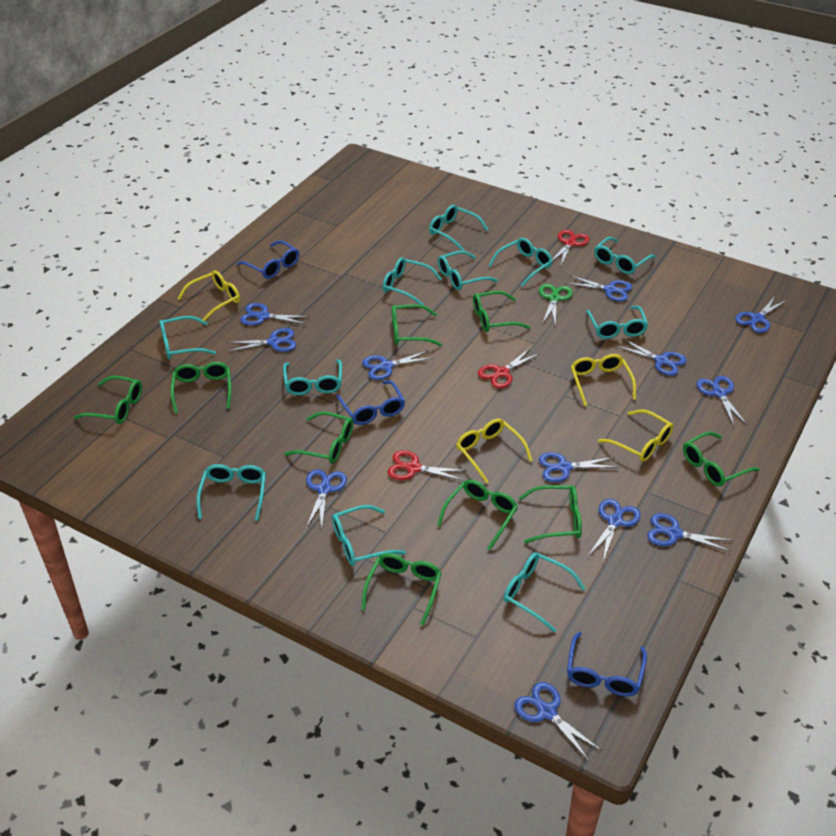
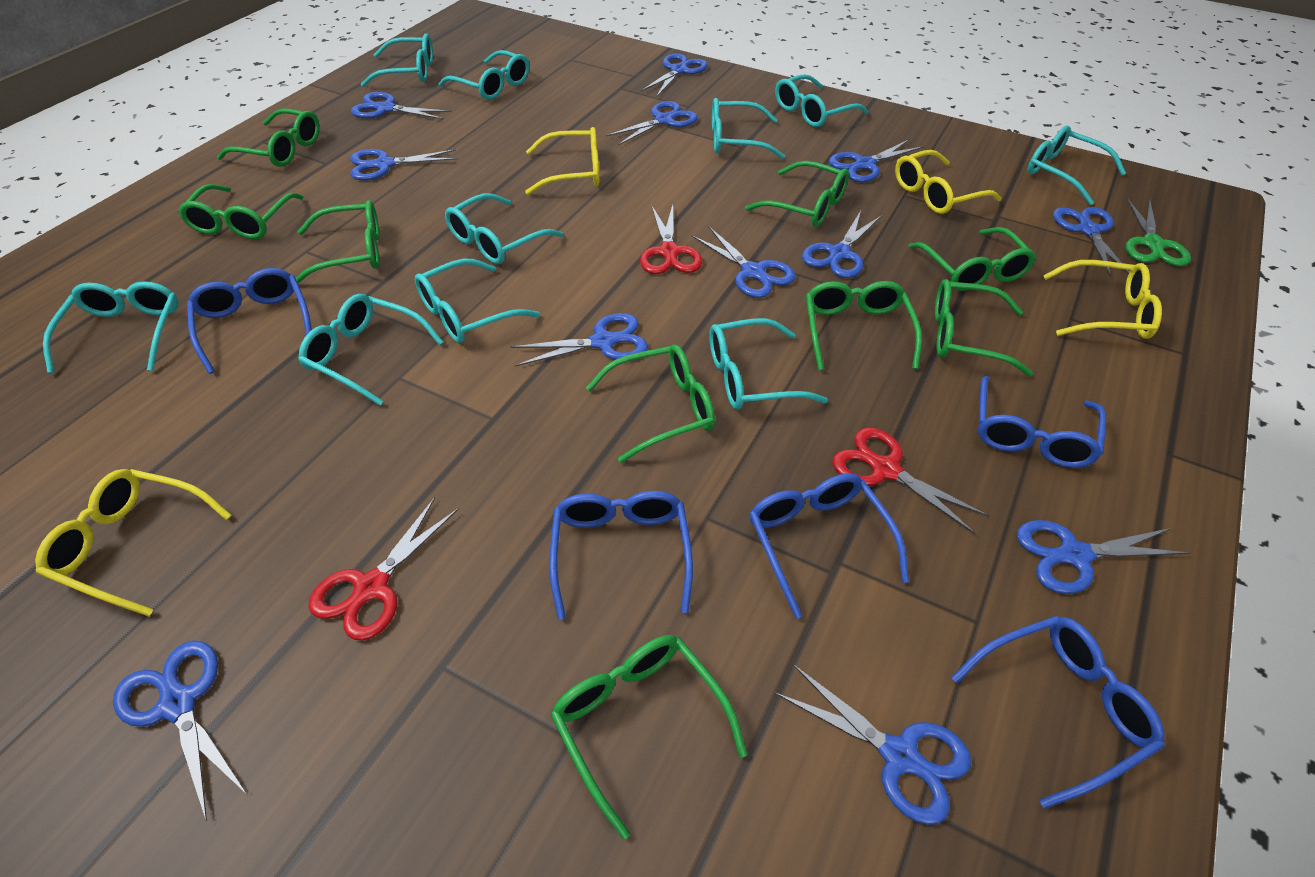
blue glasses: [237,241,299,279] [336,381,405,425] [567,632,647,696] = 3 -> [187,268,312,374] [549,491,693,620] [749,473,909,619] [951,616,1165,809] [978,376,1106,468] = 5
turquoise glasses: [160,316,216,360] [197,464,266,521] [283,360,342,395] [332,505,406,566] [382,257,442,305] [429,205,488,251] [438,251,498,290] [489,238,553,287] [504,553,586,632] [586,306,648,339] [594,237,655,274] = 11 -> [43,281,178,374] [298,294,443,406] [361,34,433,87] [415,259,540,343] [438,50,529,100] [445,193,563,264] [709,318,828,410] [712,98,785,159] [775,74,869,127] [1027,125,1126,205] = 10

